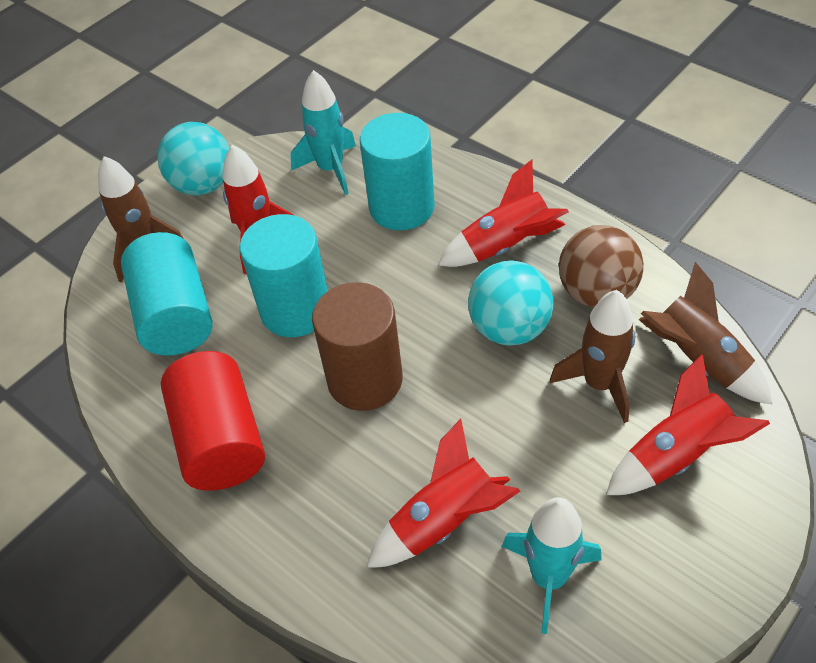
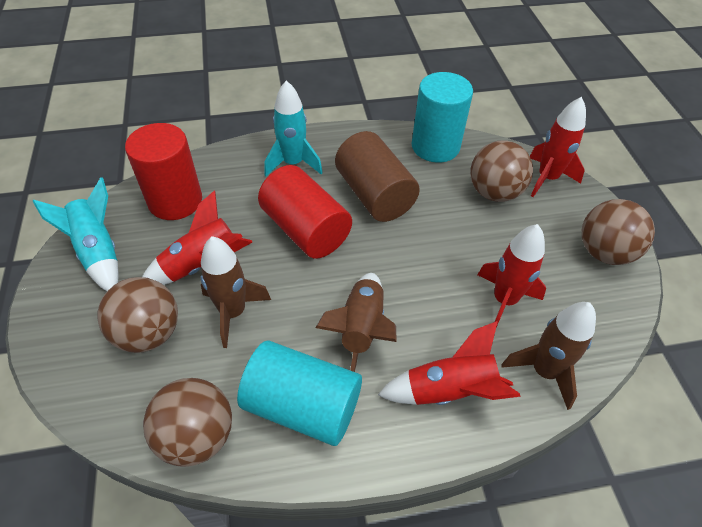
brown ball: [559,225,644,307] = 1 -> [97,277,178,353] [143,378,232,467] [470,141,533,202] [582,199,655,265] = 4
red cylinder: [161,351,265,491] = 1 -> [125,123,202,220] [258,165,352,259] = 2
turquoise ball: [157,122,230,195] [468,260,553,346] = 2 -> none = 0
turquoise cylinder: [121,232,213,355] [239,214,328,337] [360,113,435,230] = 3 -> [237,341,362,446] [412,72,473,163] = 2

